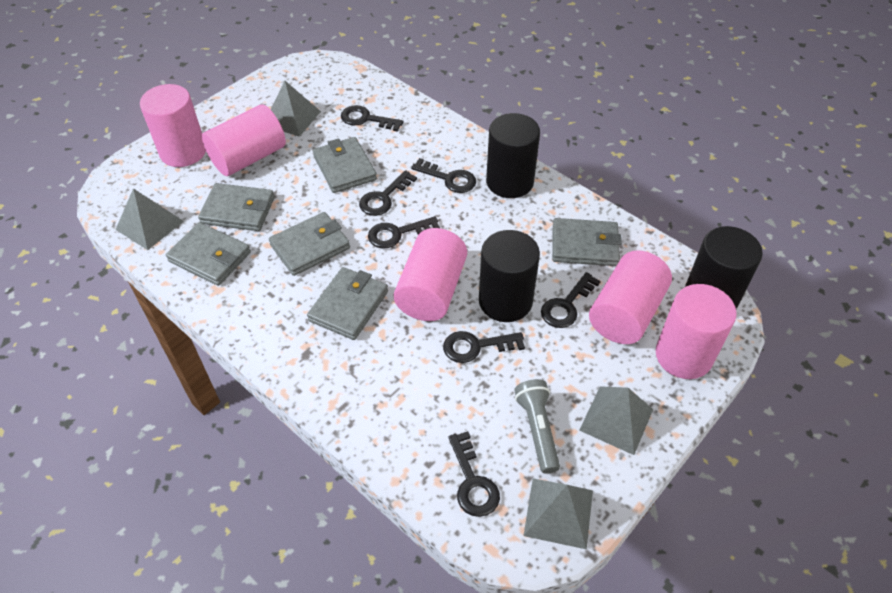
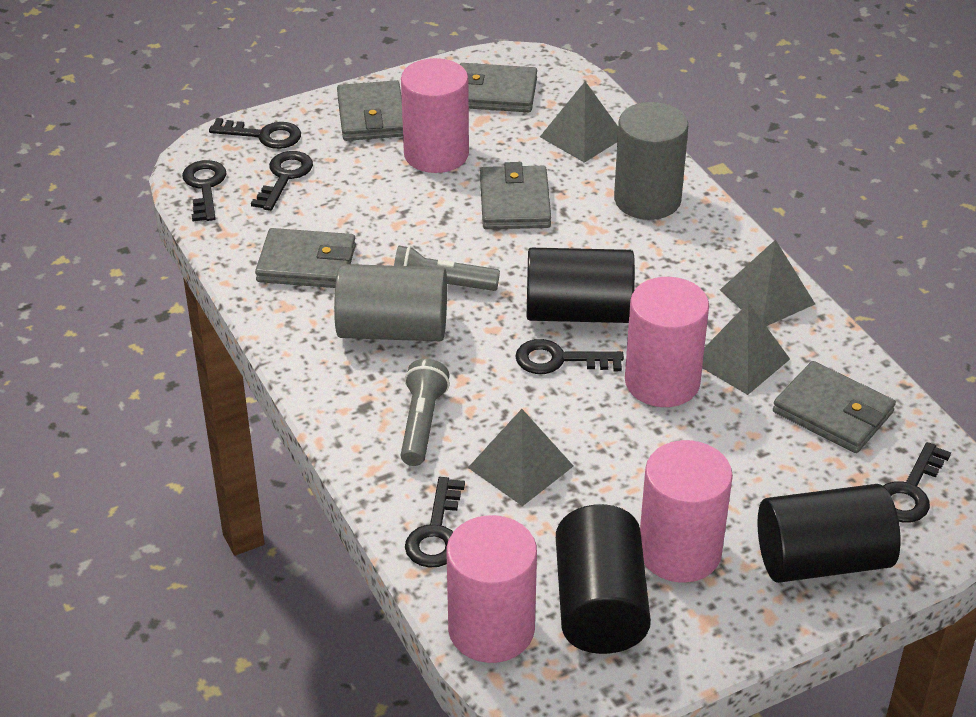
black key: [341,105,403,132] [359,170,417,216] [368,216,440,249] [411,158,476,193] [443,331,525,363] [448,431,500,517] [541,272,601,328] = 7 -> [182,160,227,222] [209,118,301,149] [251,151,313,211] [405,477,465,568] [515,339,624,374] [884,442,951,523] = 6
grey cylinder: none = 0 -> [334,264,447,341] [614,102,688,220] = 2
grey flashlight: [514,379,560,474] = 1 -> [394,245,500,291] [401,359,450,466] = 2
grey wallet: [166,222,251,286] [198,183,275,231] [269,212,350,276] [307,267,388,340] [313,137,377,193] [552,218,622,266] = 6 -> [255,228,356,288] [337,80,403,141] [459,63,537,112] [480,162,551,229] [773,361,896,453] = 5
pink cylinder: [140,84,206,167] [202,104,286,176] [394,228,467,321] [589,250,672,344] [655,284,737,379] = 5 -> [401,58,469,173] [446,515,537,663] [625,277,709,407] [640,440,733,582] = 4

